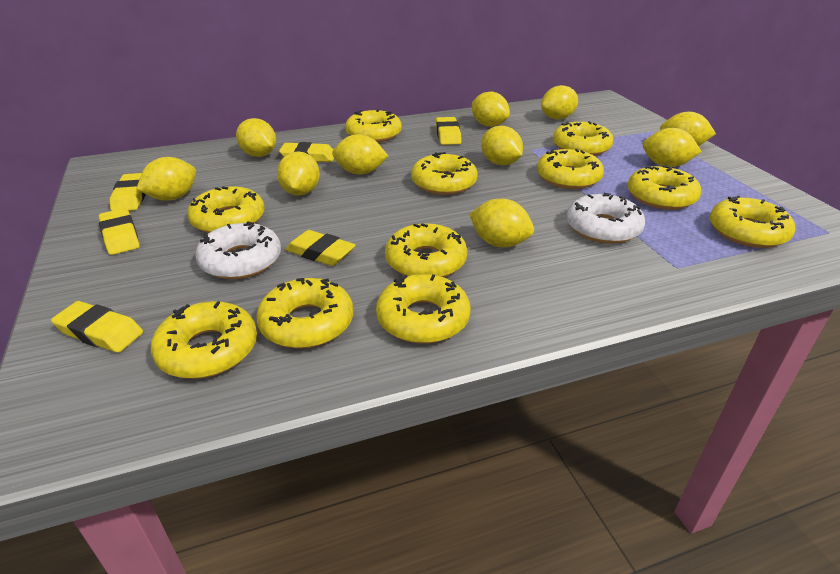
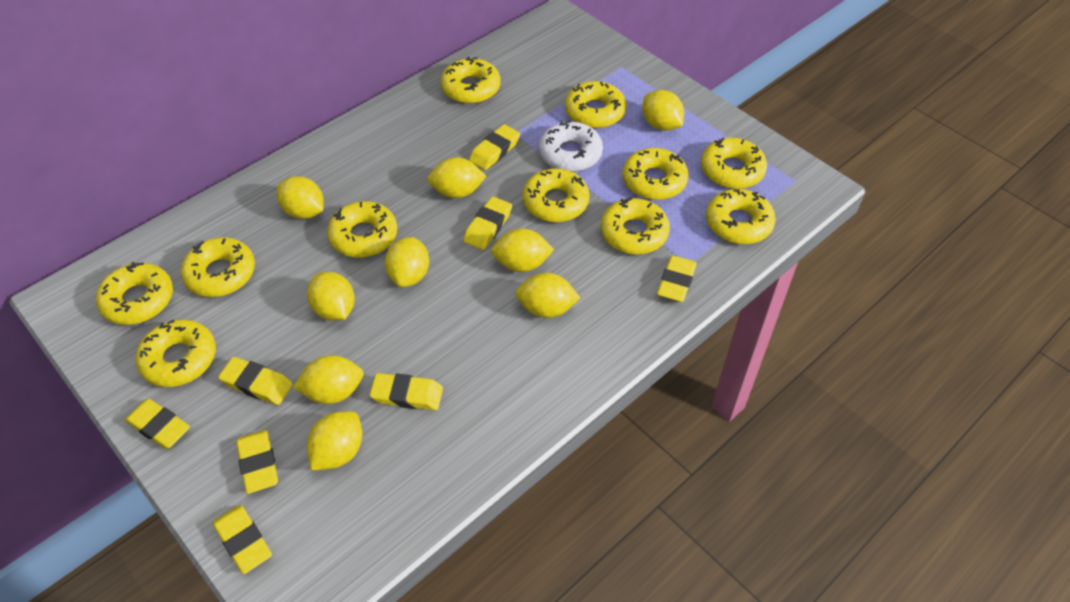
white donut: [195,221,281,279] [566,193,645,244] = 2 -> [539,120,603,172] = 1
yellow eraser: [51,301,143,353] [99,208,140,255] [110,173,146,211] [279,142,334,162] [285,230,356,266] [436,117,462,145] = 6 -> [125,398,190,449] [213,505,272,574] [218,357,293,405] [236,430,278,494] [370,373,443,410] [463,197,512,250] [469,124,520,170] [657,255,697,302] = 8
yellow lemon: [136,157,196,201] [236,118,276,157] [277,152,320,195] [332,134,388,174] [469,199,534,247] [472,92,510,127] [481,126,523,165] [541,85,578,120] [643,128,702,167] [660,112,716,146] = 10 -> [277,176,324,219] [293,355,364,404] [307,272,355,321] [307,411,362,470] [385,237,429,287] [427,157,486,198] [491,228,554,272] [515,273,580,318] [642,90,684,131] = 9

